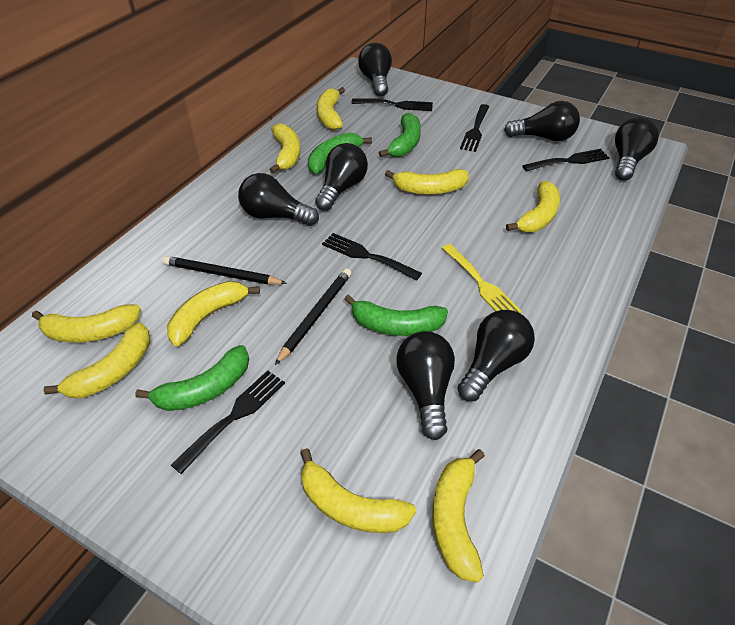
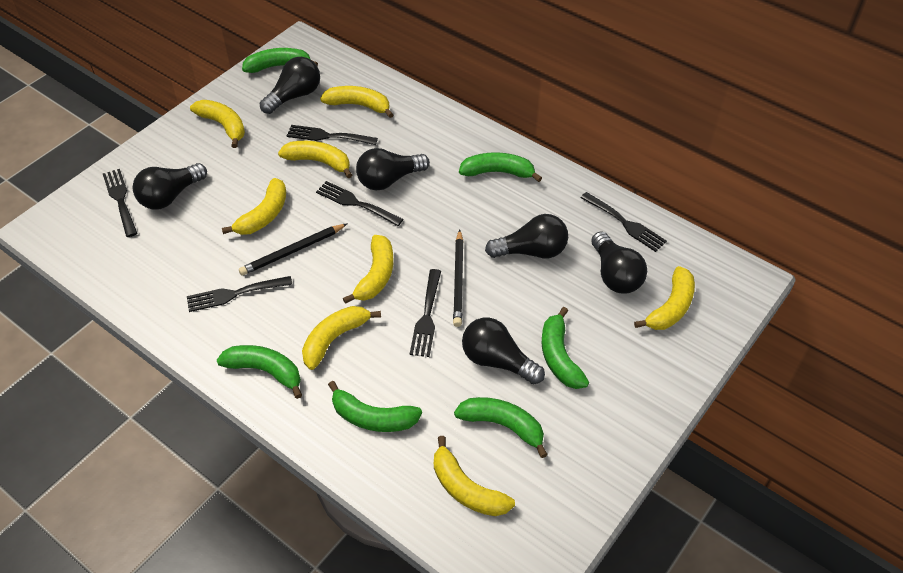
black fork: [171,370,285,474] [322,233,422,281] [352,98,433,111] [460,104,489,152] [522,149,610,172] = 5 -> [103,169,137,237] [187,276,293,312] [287,125,378,145] [316,181,403,226] [410,269,441,357] [580,192,667,252] = 6
black light bulb: [238,173,319,226] [315,143,368,211] [358,43,392,96] [396,331,455,440] [457,310,535,401] [504,101,580,141] [615,117,659,181] = 7 -> [133,163,207,210] [260,57,320,114] [356,148,430,191] [462,318,545,384] [485,214,568,258] [591,231,647,294] = 6
green banana: [135,345,249,411] [308,133,372,174] [344,294,448,336] [379,113,421,157] = 4 -> [217,345,302,399] [242,48,318,73] [328,381,422,432] [454,397,548,458] [459,152,542,182] [542,307,589,389] = 6
yellow banana: [32,305,141,343] [44,322,150,398] [167,281,260,346] [269,123,300,173] [300,448,416,533] [317,87,345,130] [385,169,469,194] [432,449,485,583] [506,181,560,232] = 9 -> [190,100,245,148] [222,178,286,235] [278,141,352,178] [302,306,381,370] [320,86,394,118] [343,235,394,304] [434,436,515,516] [634,266,695,330] = 8
yellow fork: [442,244,522,313] = 1 -> none = 0

